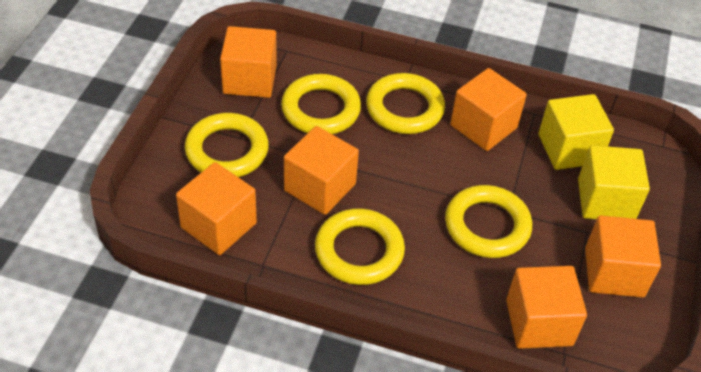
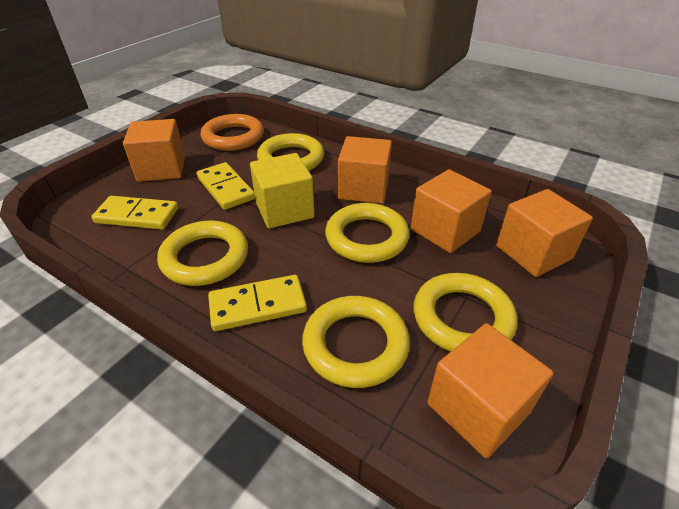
orange cube: [176,162,257,255] [220,26,277,98] [284,126,359,215] [450,68,527,151] [506,266,587,349] [585,215,661,298] = 6 -> [123,119,185,182] [338,136,392,204] [411,170,492,253] [427,323,553,458] [496,189,593,277] = 5
orange ring: none = 0 -> [200,114,264,151] = 1
yellow cube: [538,94,614,170] [578,145,650,219] = 2 -> [250,153,315,228] = 1
yellow domino: none = 0 -> [91,196,178,230] [196,162,255,210] [208,275,307,331] = 3

